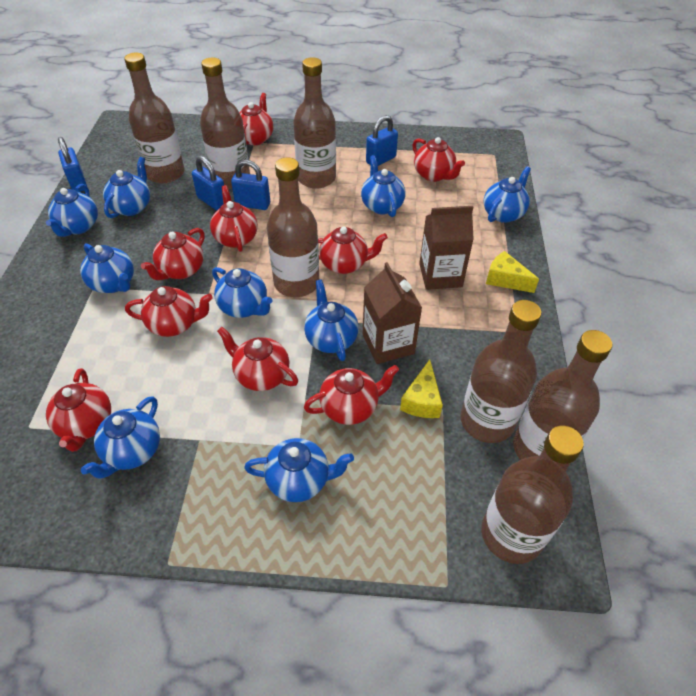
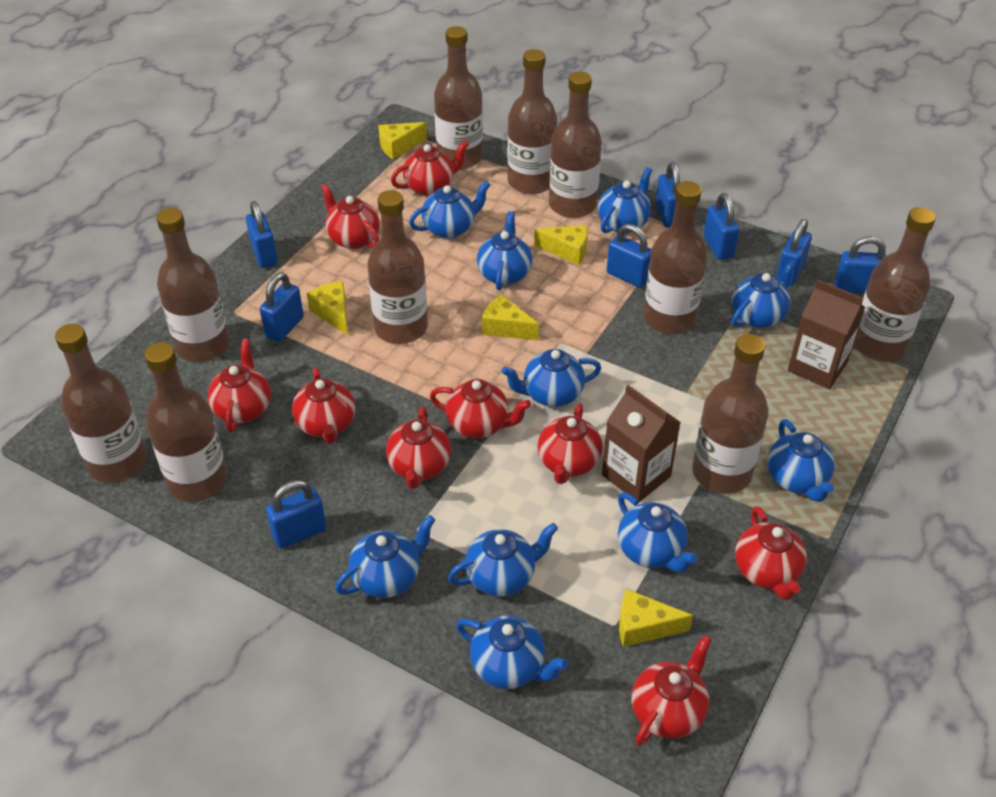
blue padlock: [58,137,87,192] [192,156,224,210] [231,160,270,210] [366,115,398,166] = 4 -> [246,201,278,268] [260,272,304,342] [266,480,327,549] [607,224,651,288] [655,162,680,228] [704,193,739,260] [776,219,812,286] [835,236,886,294] = 8
blue teapot: [46,184,98,237] [80,243,134,293] [80,396,160,479] [103,157,150,218] [212,267,273,318] [244,438,354,502] [304,279,359,361] [361,155,405,217] [484,166,531,223] = 9 -> [335,515,435,598] [409,181,490,239] [448,523,558,597] [456,616,568,689] [477,211,532,291] [501,349,601,407] [598,167,652,233] [618,493,697,572] [732,259,797,328] [767,419,835,502] = 10
brown bottle: [124,53,184,184] [200,58,250,189] [267,157,319,297] [293,57,336,189] [460,300,541,443] [481,425,584,564] [513,330,612,460] = 7 -> [55,324,147,483] [144,342,227,502] [156,208,230,362] [367,190,428,344] [434,26,483,170] [507,49,557,194] [549,71,602,218] [643,181,707,334] [692,334,769,494] [853,207,936,362] = 10
yellow cheese: [400,359,443,418] [486,251,539,293] = 2 -> [307,281,348,335] [378,122,427,159] [482,294,539,341] [534,225,588,265] [619,589,693,647] = 5

